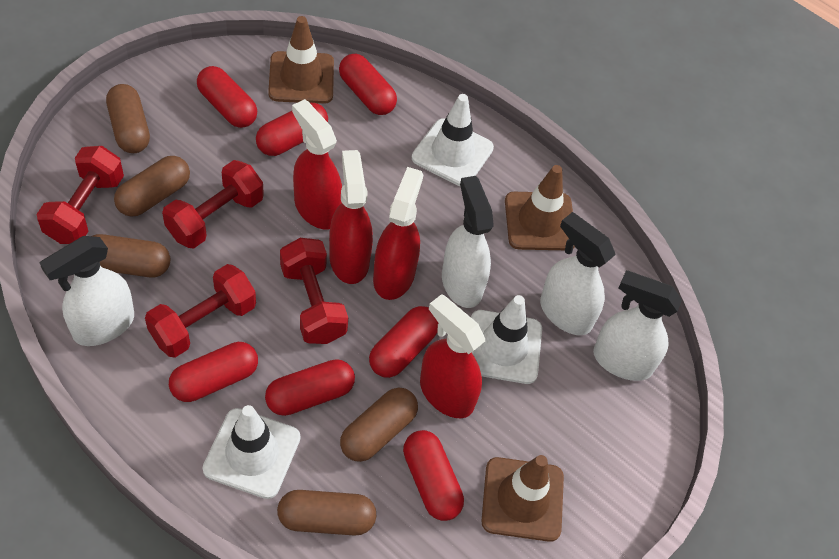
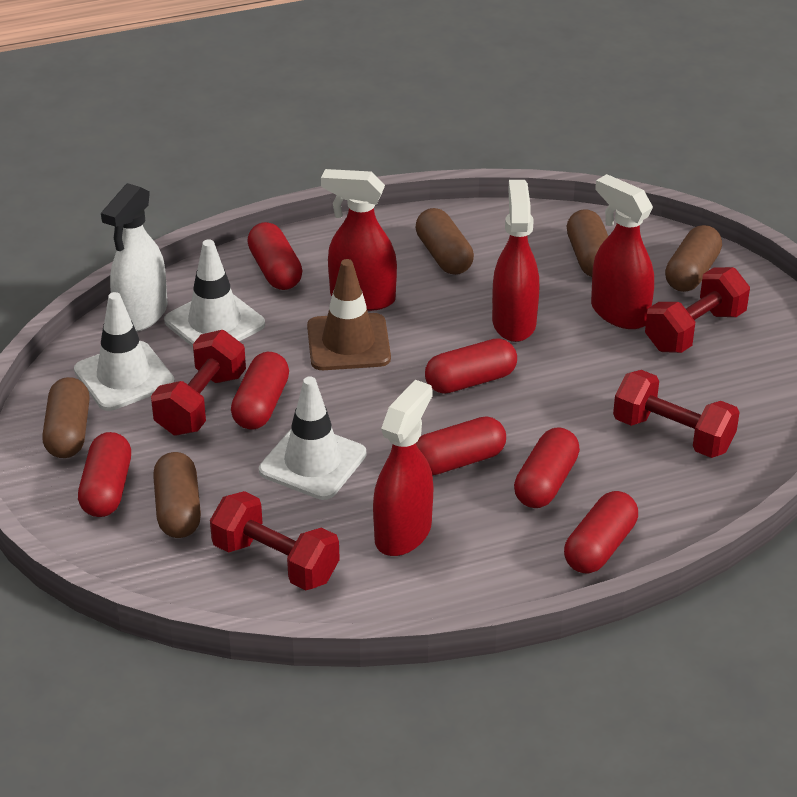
brown traffic cone: [268,16,334,104] [481,455,564,542] [505,165,575,250] = 3 -> [307,259,391,370] = 1
white spray bottle: [40,236,134,346] [442,176,494,308] [540,212,616,335] [593,271,682,381] = 4 -> [101,183,168,332] = 1

